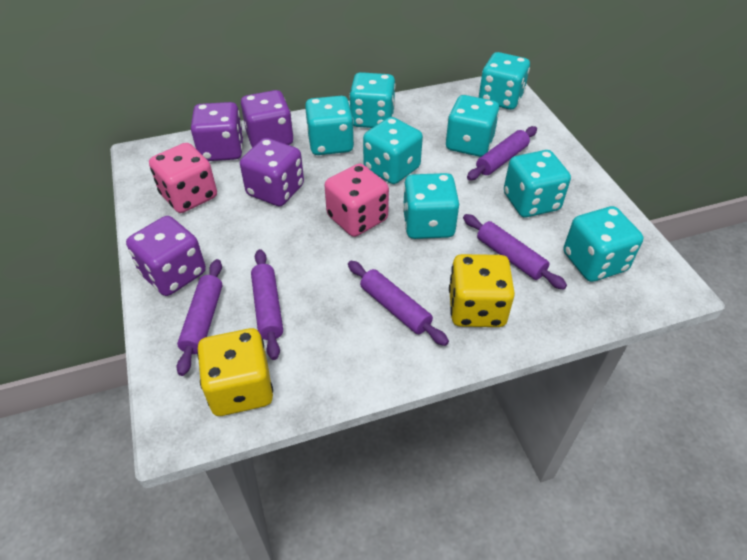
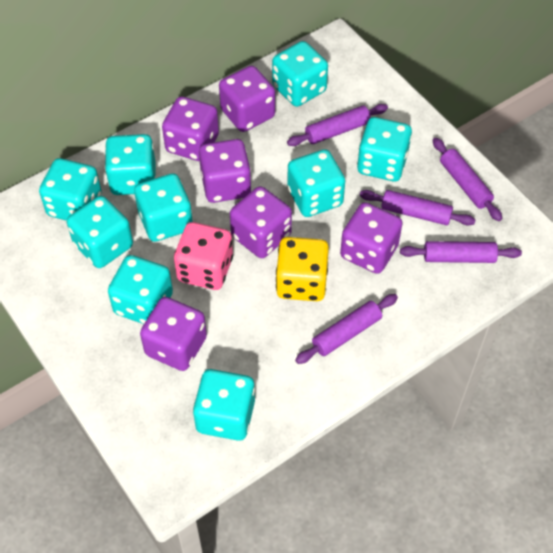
pink dice: [149,143,217,213] [324,164,389,237] = 2 -> [174,222,233,290] = 1
purple dice: [126,216,206,296] [191,102,243,161] [240,138,304,206] [241,90,293,148] = 4 -> [140,297,207,371] [162,96,219,161] [199,139,252,203] [219,66,275,132] [230,186,292,258] [340,202,403,274] = 6
turquoise dice: [305,96,354,155] [349,72,396,128] [363,117,423,184] [403,173,459,239] [446,95,499,157] [479,52,530,110] [504,150,571,217] [564,206,643,282] = 8 -> [39,158,102,221] [67,196,133,268] [105,134,156,195] [108,255,173,324] [134,173,193,242] [193,369,255,441] [272,41,328,107] [287,149,345,217] [357,117,412,182] = 9
yellow dice: [197,328,273,416] [449,254,515,327] = 2 -> [276,237,329,301] = 1

